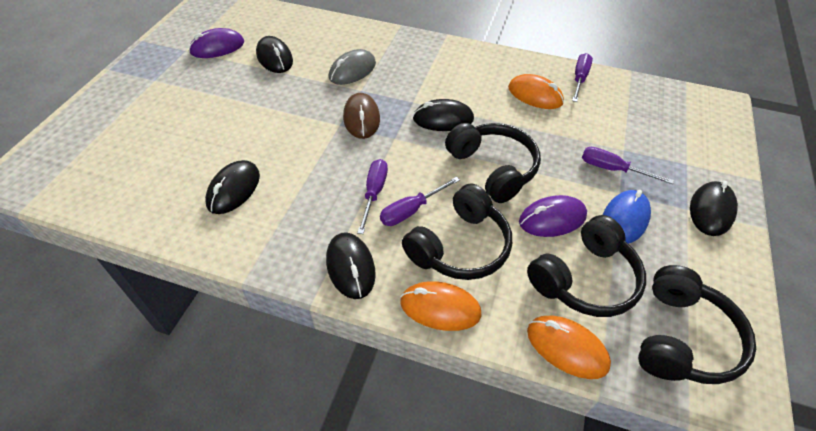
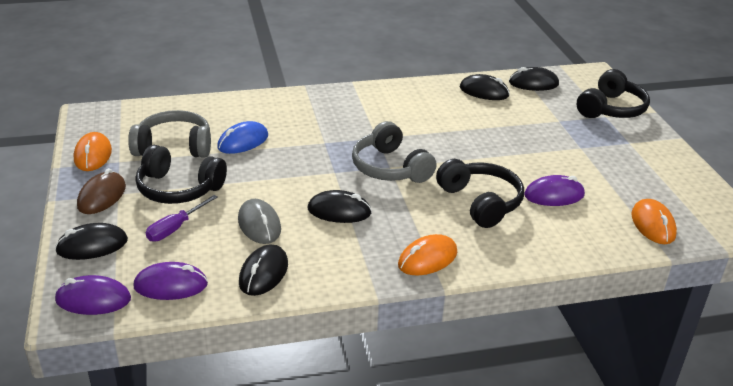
black headphones: [402,184,512,280] [445,123,541,203] [527,215,646,317] [638,265,756,384] = 4 -> [136,145,227,204] [436,159,524,228] [577,69,650,118] = 3
grey headphones: none = 0 -> [128,110,211,158] [352,121,437,183] = 2
purple mouse: [189,28,244,58] [519,195,587,237] = 2 -> [55,275,131,315] [133,262,208,300] [524,175,585,206] = 3
purple screwdriver: [357,159,388,234] [380,177,460,226] [572,53,593,102] [582,147,674,184] = 4 -> [146,195,218,242] = 1

